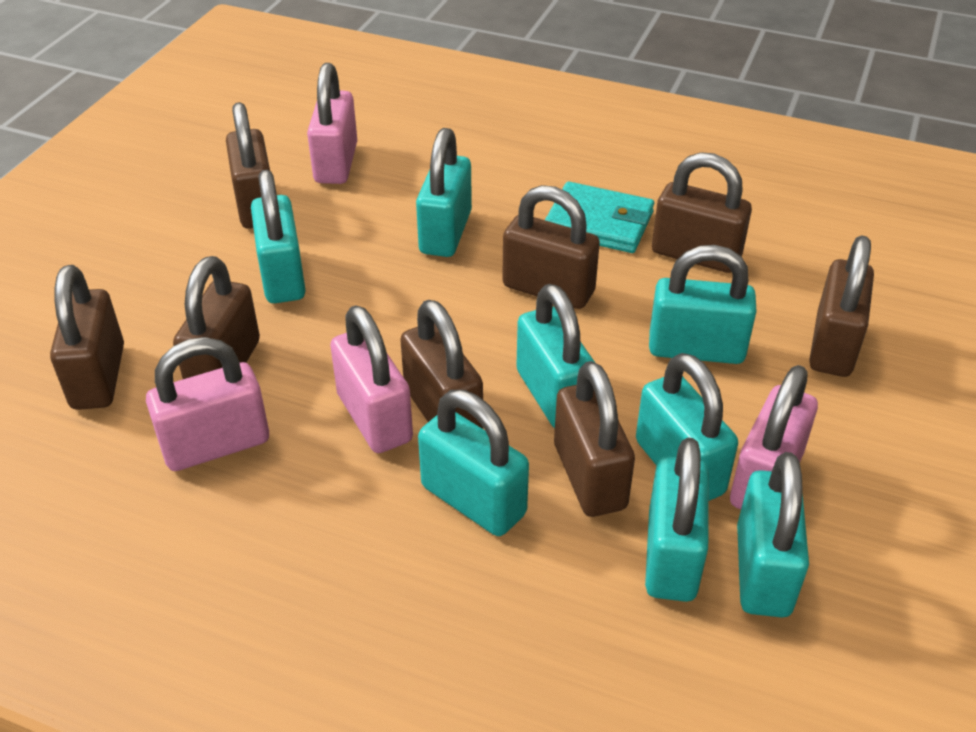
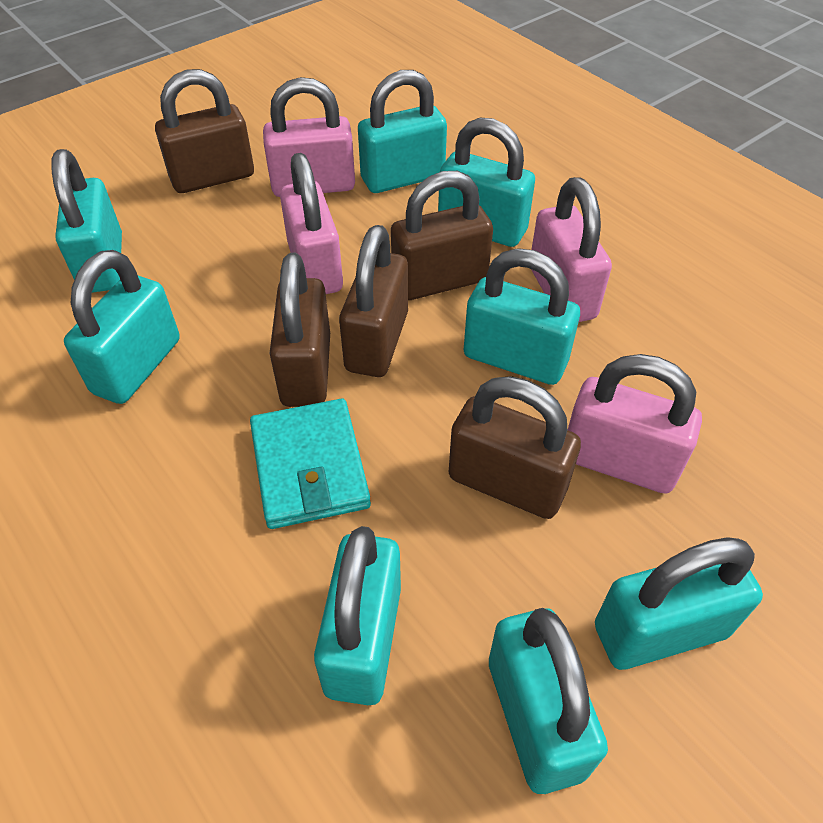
brown padlock: [50,265,124,410] [173,256,260,379] [226,102,270,229] [400,300,483,429] [502,185,600,309] [554,361,635,517] [652,152,752,273] [809,235,874,377] = 8 -> [155,69,254,193] [270,253,330,407] [339,225,408,377] [391,171,493,300] [449,376,581,519] = 5

